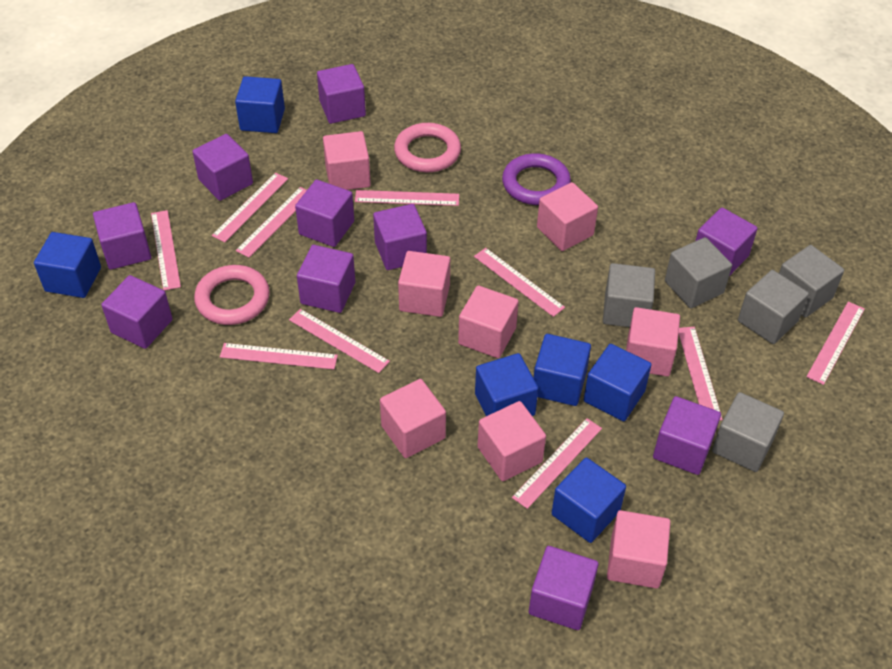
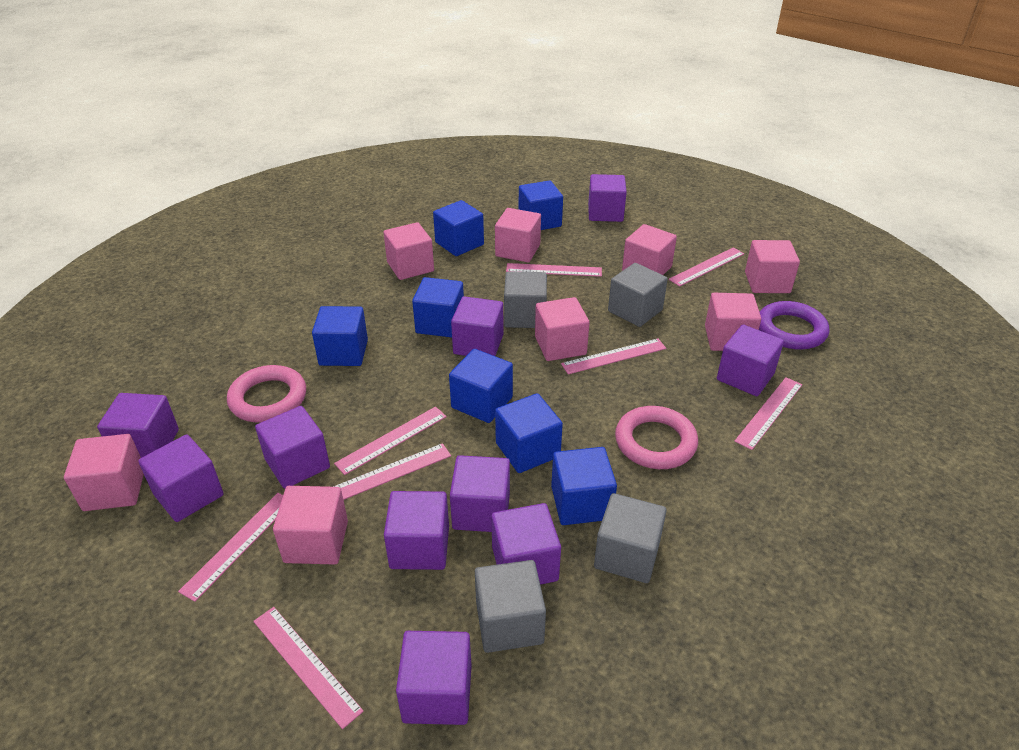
blue cube: [34,232,101,298] [235,76,285,133] [475,353,538,416] [534,334,591,406] [552,457,626,543] [584,344,651,421] = 6 -> [312,306,368,366] [412,277,464,337] [433,200,484,256] [449,349,513,423] [495,393,563,473] [519,180,563,230] [551,447,617,525] = 7
grey cube: [603,263,655,327] [665,237,732,308] [712,392,784,472] [738,270,809,344] [779,245,844,318] = 5 -> [475,560,546,653] [504,271,547,328] [594,493,667,583] [608,263,668,327] = 4
pink ruler: [151,210,181,291] [212,173,288,242] [220,343,338,370] [236,187,307,258] [289,309,390,373] [355,190,459,206] [474,248,565,317] [512,418,602,509] [679,327,723,421] [806,302,865,385] = 10 -> [178,493,283,602] [253,607,364,729] [333,443,451,500] [334,407,447,475] [506,263,602,277] [561,338,666,374] [669,247,744,287] [734,377,802,450] = 8

